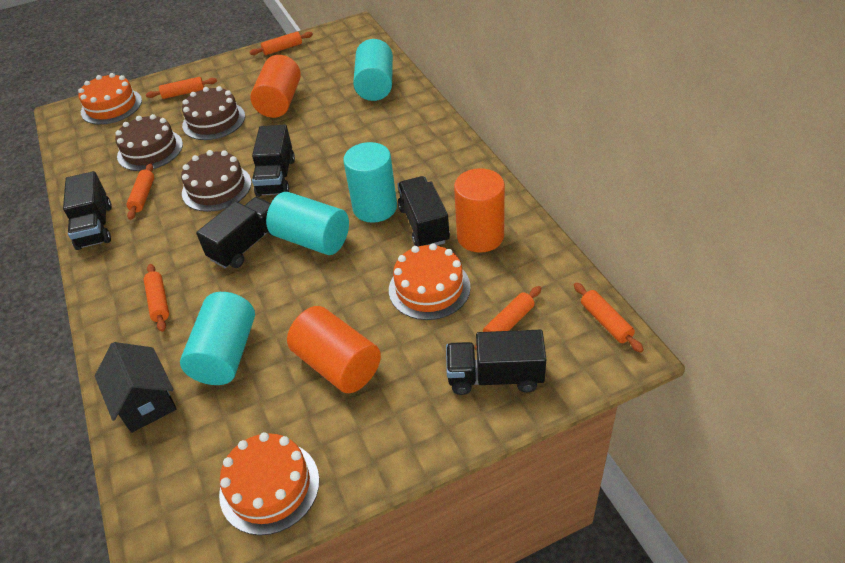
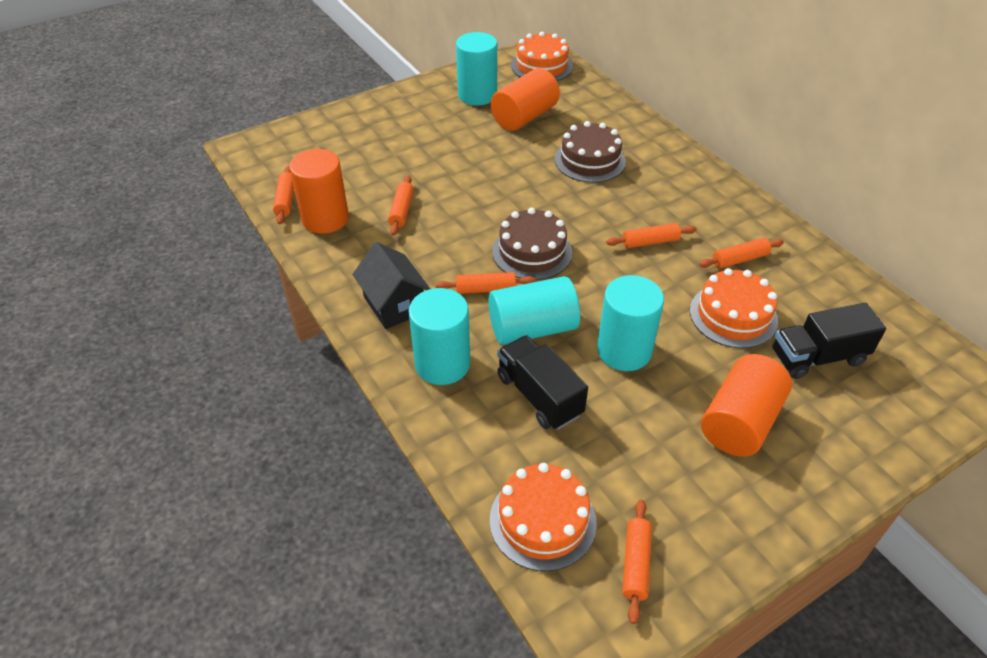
black truck: [63,171,112,250] [196,197,273,268] [252,125,295,197] [398,176,450,246] [446,330,546,395] = 5 -> [497,335,588,430] [772,303,886,379] = 2
brown cake: [115,114,183,171] [181,150,252,212] [182,86,245,140] = 3 -> [492,208,572,280] [555,121,626,183] = 2

